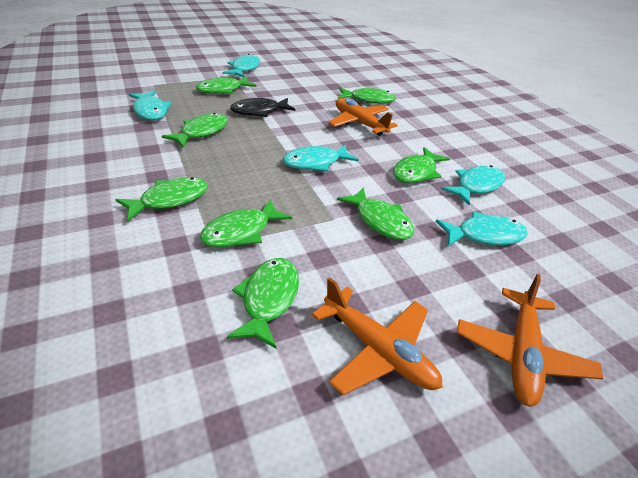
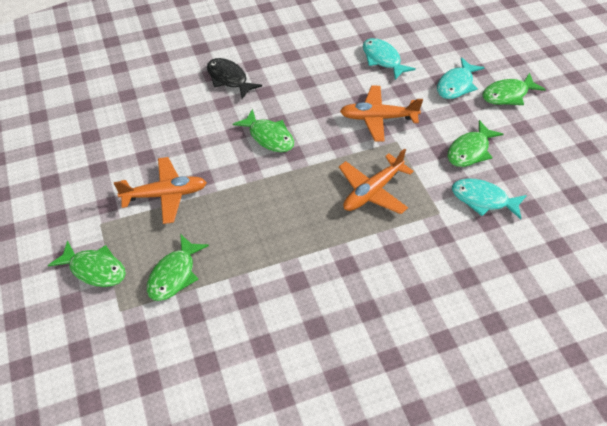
green fish: [115,177,208,221] [162,113,228,148] [196,76,257,94] [200,200,292,248] [227,258,299,349] [337,187,415,240] [338,88,396,104] [393,147,450,183] = 8 -> [48,240,126,287] [147,234,209,301] [233,109,294,152] [447,120,503,167] [482,73,546,105] = 5
turquoise fish: [129,91,172,120] [222,54,260,77] [283,144,359,172] [435,212,528,246] [441,165,505,205] = 5 -> [363,38,416,80] [437,57,485,99] [452,178,527,219] = 3

